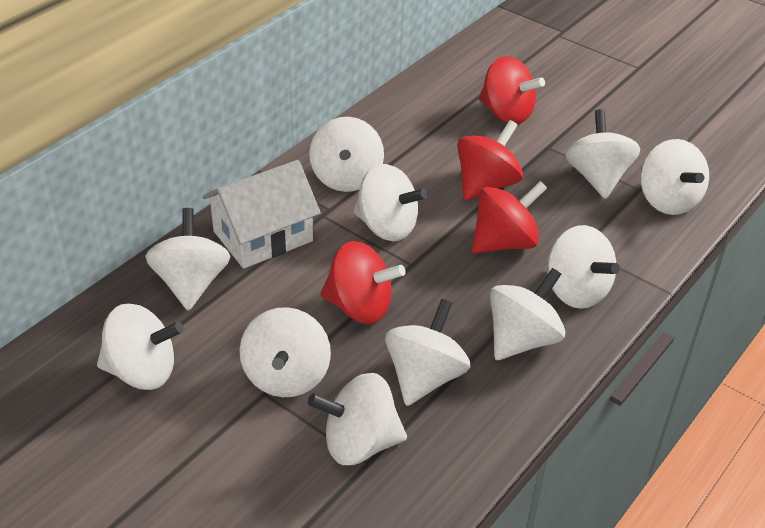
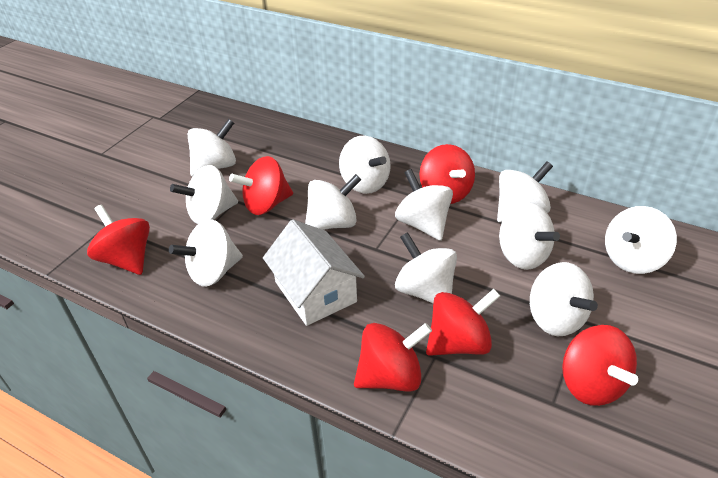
red spinning top: [320,241,406,324] [457,120,523,201] [471,181,547,254] [479,56,545,124] = 4 -> [87,205,150,275] [229,156,293,215] [354,323,432,392] [419,144,475,204] [426,289,500,356] [562,325,638,406] = 6

